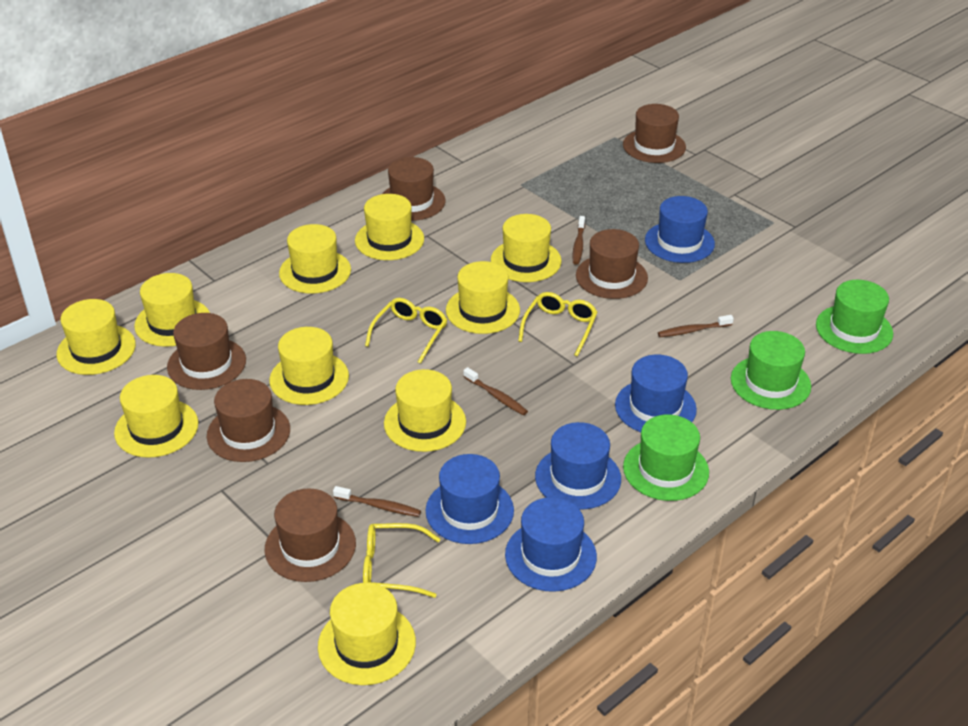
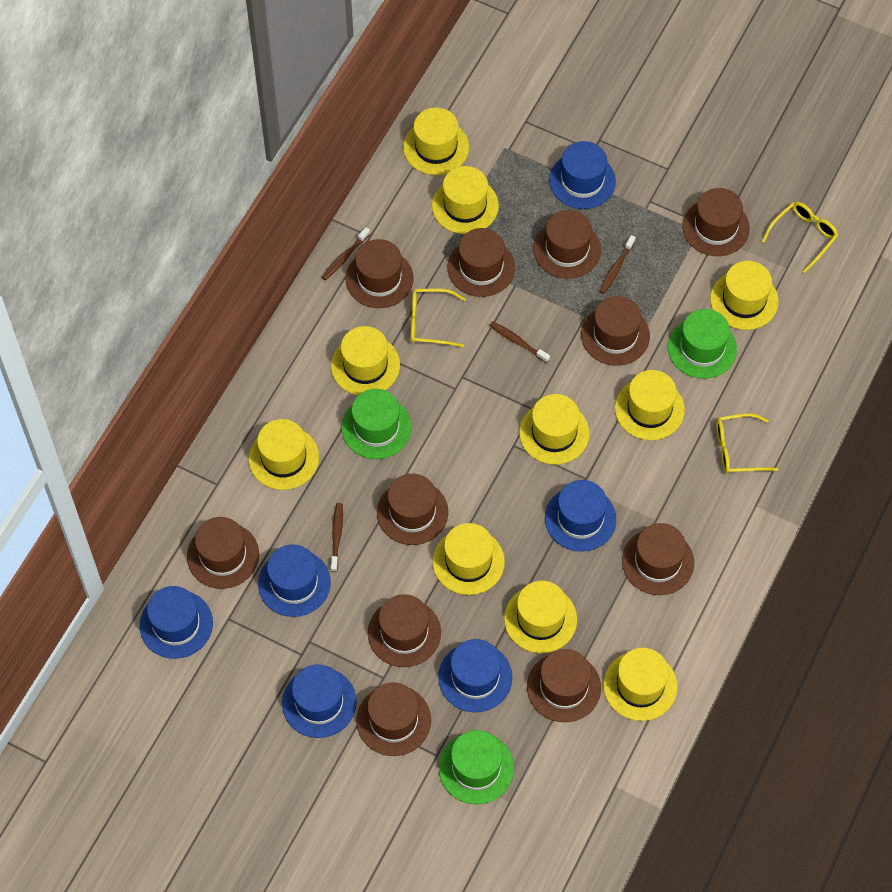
blue hat: [425,454,514,544] [505,497,597,592] [535,422,621,510] [615,355,697,432] [645,196,715,263] = 5 -> [140,586,213,659] [258,545,331,617] [282,664,357,738] [438,639,513,712] [545,480,616,552] [549,141,616,209] = 6
brown hat: [167,313,246,390] [207,379,290,462] [265,488,356,582] [382,157,445,221] [576,229,648,299] [623,104,686,163] = 6 -> [187,517,259,589] [346,239,414,308] [356,682,431,756] [368,594,441,667] [377,474,448,545] [447,228,515,297] [527,649,601,722] [533,210,601,279] [581,296,650,366] [622,523,694,595] [682,188,750,256] = 11

